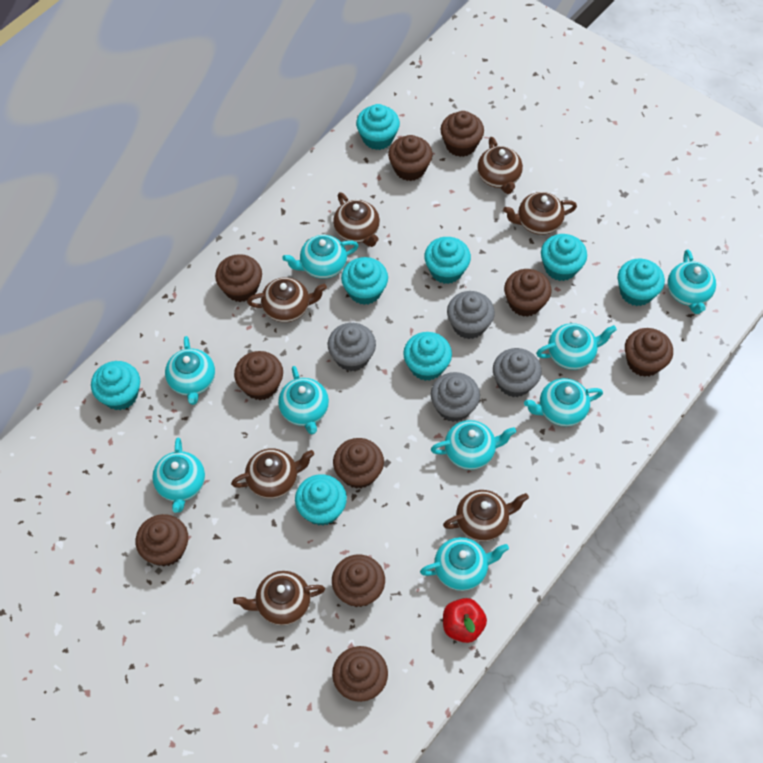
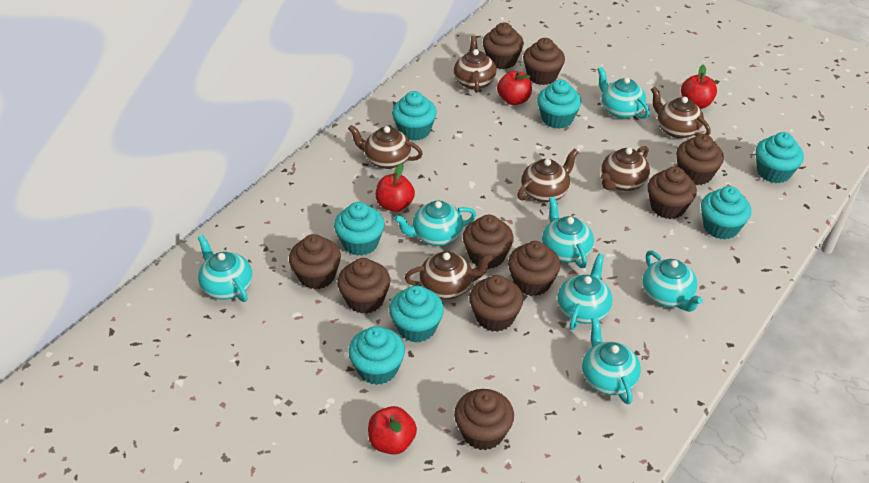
brown teapot: [231,448,314,499] [233,571,325,625] [247,277,327,322] [333,192,380,247] [443,490,529,542] [477,137,523,194] [503,192,577,235] = 7 -> [348,125,423,169] [405,251,493,299] [454,36,497,93] [517,149,578,202] [601,146,650,191] [651,87,711,139] = 6
grey cupcake: [328,323,376,371] [431,372,480,422] [447,291,495,339] [493,348,542,397] = 4 -> none = 0
red apple: [443,598,487,643] = 1 -> [368,406,417,455] [376,163,415,212] [497,71,532,105] [681,65,717,109] = 4
turquoise cupcake: [91,361,140,410] [295,474,347,526] [341,257,388,305] [356,104,400,150] [403,332,452,381] [424,237,471,284] [541,234,587,281] [618,258,665,306] = 8 -> [334,202,384,256] [348,326,405,385] [389,285,444,343] [392,91,437,141] [537,80,581,129] [701,186,751,239] [756,132,804,183] = 7
turquoise teapot: [152,437,205,513] [165,336,215,405] [278,366,329,434] [282,235,359,279] [420,537,509,591] [431,420,516,470] [524,378,603,427] [536,323,617,370] [667,249,716,314] = 9 -> [198,235,252,302] [394,201,476,246] [542,197,594,268] [558,254,612,330] [582,317,641,404] [597,67,650,119] [642,250,703,312] = 7

